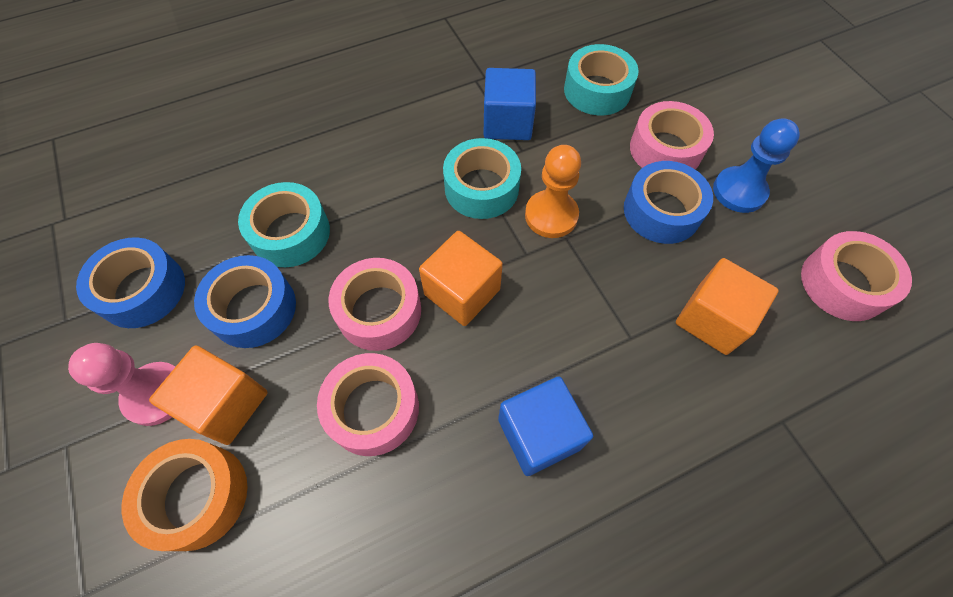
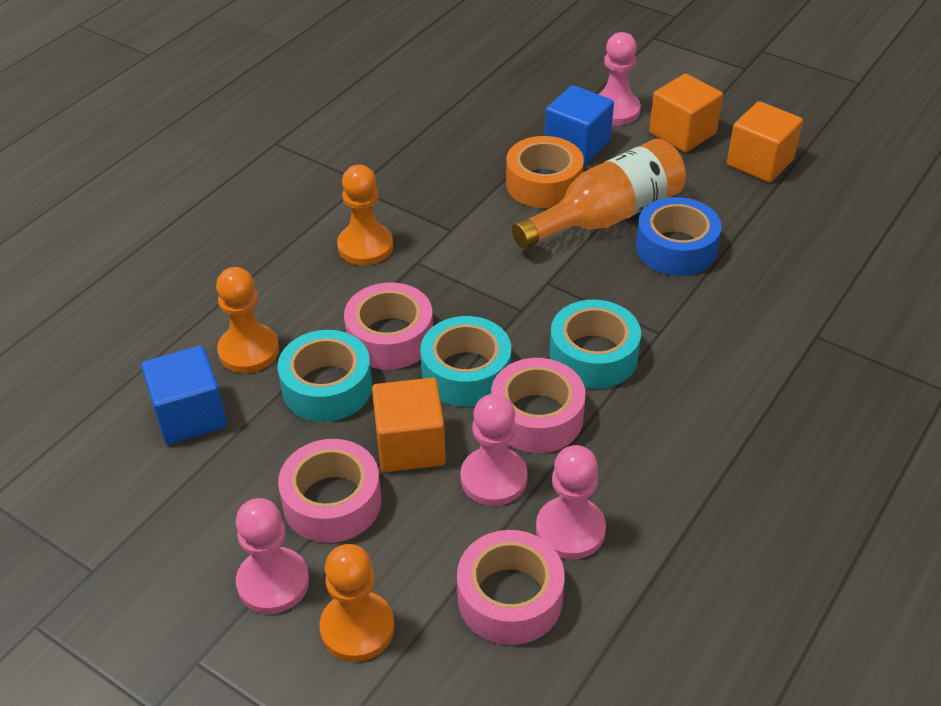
blue pawn: [713,118,800,213] = 1 -> none = 0
blue tape: [76,237,185,328] [194,255,296,348] [624,161,713,244] = 3 -> [636,197,722,276] = 1
orange bottle: none = 0 -> [512,139,686,249] = 1
orange pawn: [525,145,581,238] = 1 -> [216,267,279,373] [319,544,394,662] [337,165,393,265] = 3
pink pawn: [68,343,176,426] = 1 -> [236,498,309,614] [460,394,528,506] [536,445,606,560] [599,32,641,125] = 4

